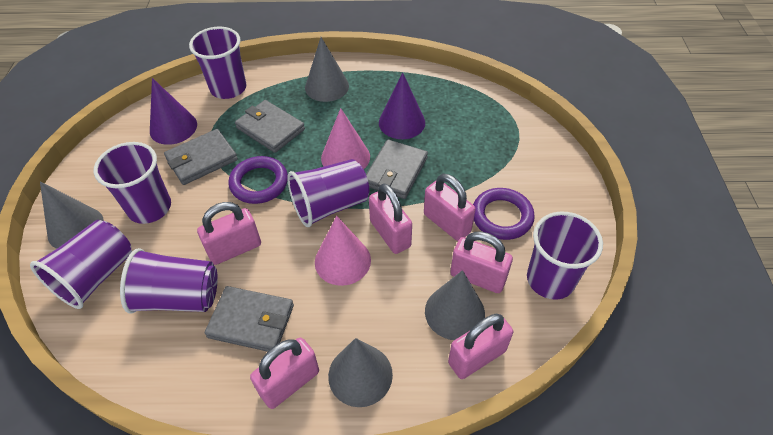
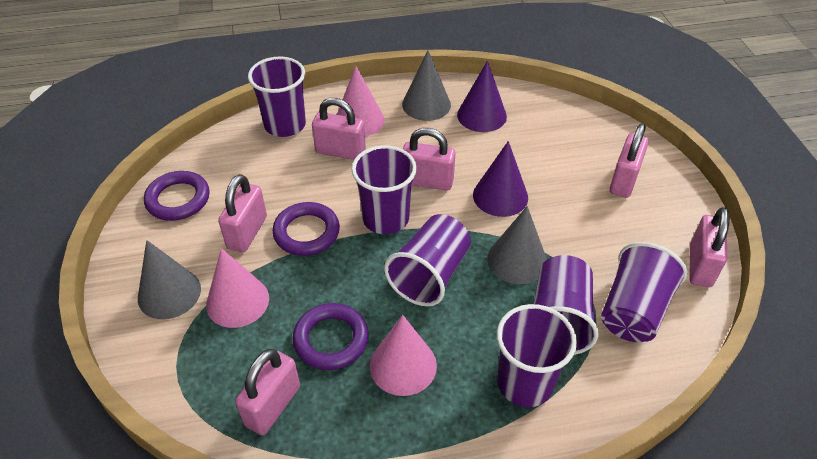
grey cone: [40,182,104,249] [305,37,349,102] [328,338,393,407] [425,270,485,340] = 4 -> [138,240,201,319] [402,50,451,121] [487,206,547,284] = 3
grey wallet: [164,129,238,185] [205,286,294,352] [235,100,305,153] [366,139,428,199] = 4 -> none = 0
pink cone: [315,216,371,286] [321,108,370,169] = 2 -> [206,248,269,328] [337,66,384,137] [370,315,437,396] = 3
purple ring: [228,156,288,204] [473,188,535,240] = 2 -> [144,171,210,221] [272,202,340,256] [292,303,369,370] = 3

